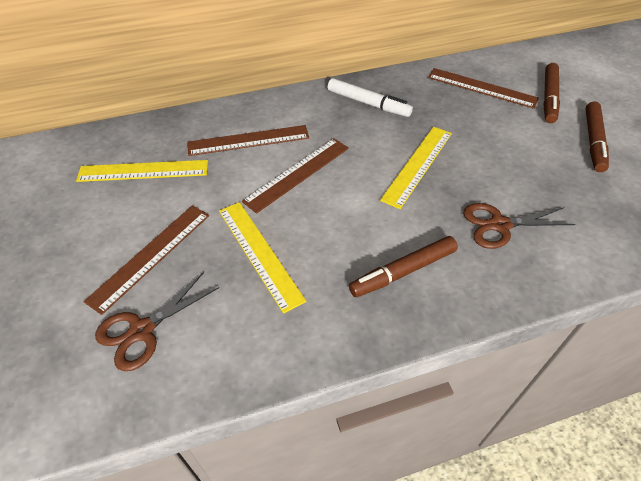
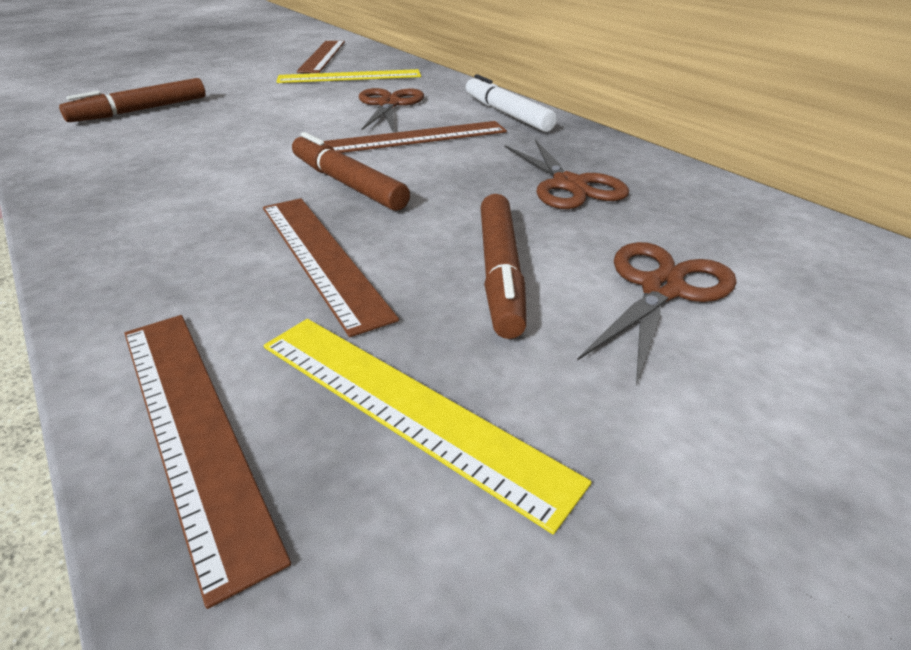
brown scissors: [95,272,219,371] [463,203,576,249] = 2 -> [359,88,424,133] [505,139,629,209] [577,242,737,385] = 3
yellow ruler: [76,160,208,182] [219,202,306,314] [380,127,452,209] = 3 -> [264,319,591,534] [276,69,421,83] = 2

